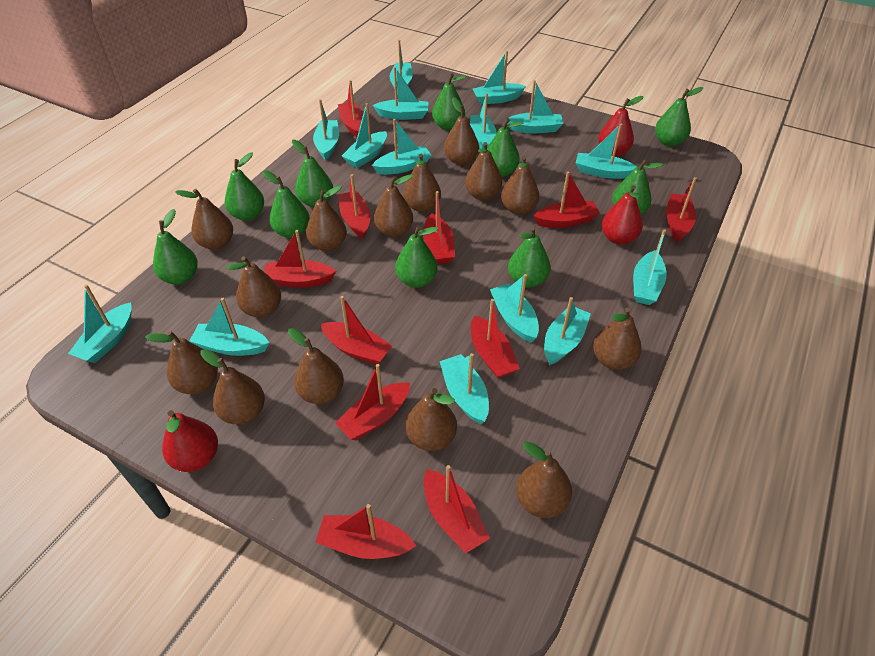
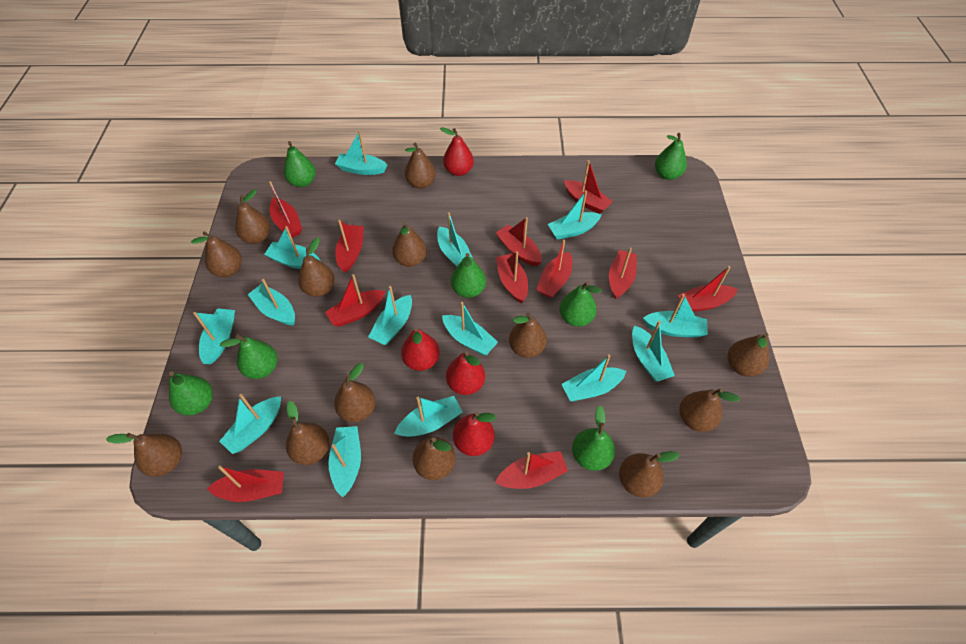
brown pear: [145,331,218,395] [175,189,233,250] [200,349,265,425] [227,256,281,317] [288,328,344,404] [306,185,347,251] [374,174,413,237] [403,154,441,212] [406,388,457,451] [444,97,479,165] [465,142,502,200] [501,156,539,215] [516,441,572,518] [593,308,642,370] = 14 -> [106,433,182,477] [191,232,242,277] [235,189,271,244] [286,401,329,465] [298,237,335,297] [334,363,376,422] [392,222,427,267] [405,142,436,189] [413,437,456,480] [509,313,547,358] [619,451,680,497] [679,388,740,432] [728,333,769,377] = 13
green pear: [153,209,198,285] [225,153,264,221] [263,170,310,238] [292,140,333,207] [395,226,438,288] [432,74,467,130] [487,118,523,177] [508,227,551,288] [612,158,664,215] [655,87,703,147] = 10 -> [169,371,213,415] [220,334,278,379] [284,141,316,187] [451,253,486,298] [559,281,602,327] [572,405,615,471] [655,133,687,180] = 7
red pear: [162,410,218,472] [598,96,643,157] [602,185,643,245] = 3 -> [401,327,440,371] [440,127,474,176] [446,351,485,395] [453,412,496,456] = 4
turquoise boat: [68,284,132,363] [190,298,269,356] [313,99,339,160] [342,103,387,168] [372,119,432,175] [373,67,428,120] [390,40,413,95] [440,353,489,424] [470,93,497,149] [473,51,526,104] [490,274,539,342] [505,80,563,133] [544,297,591,365] [576,124,637,179] [633,229,667,305] = 15 -> [193,308,235,365] [219,394,281,454] [247,279,295,325] [264,226,320,269] [328,426,361,498] [335,131,388,175] [368,286,412,345] [394,396,463,437] [437,212,473,267] [442,302,498,356] [548,191,602,240] [561,354,626,401] [632,321,675,382] [643,294,708,338] = 14

